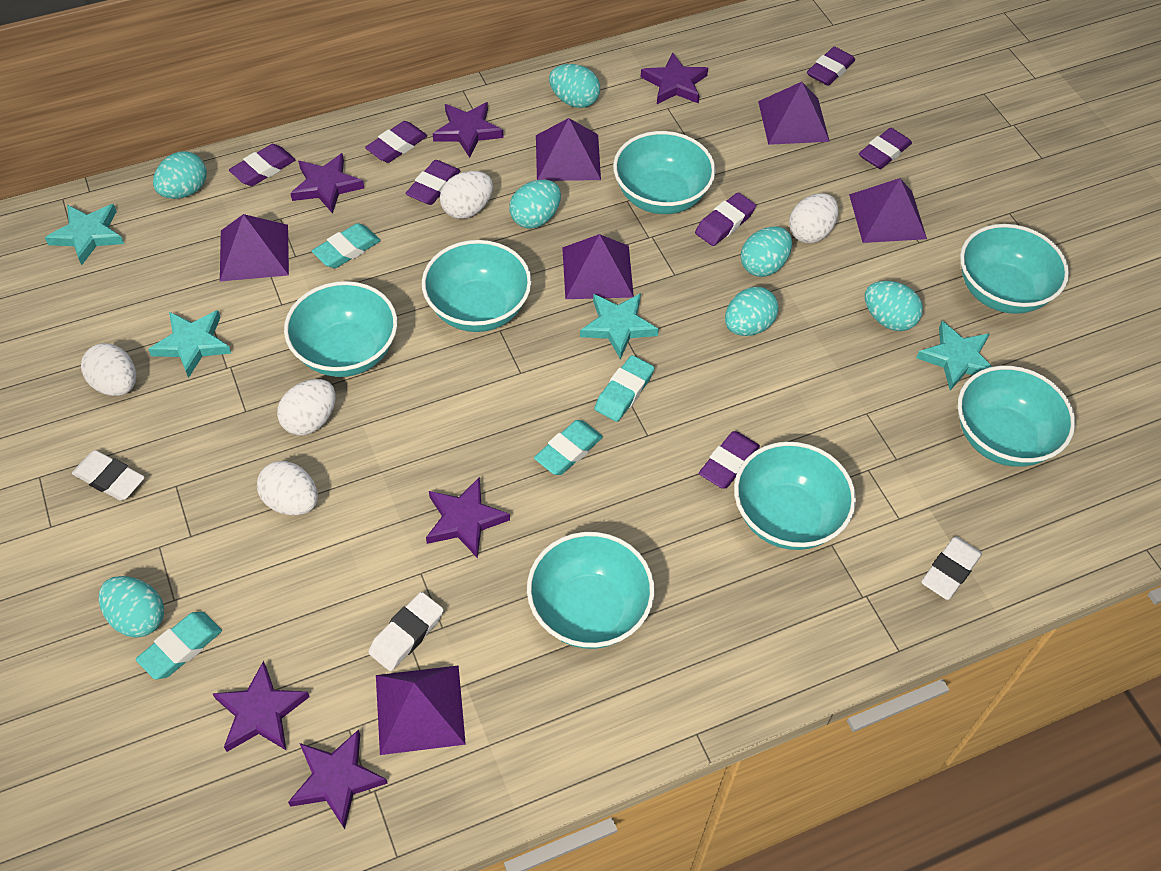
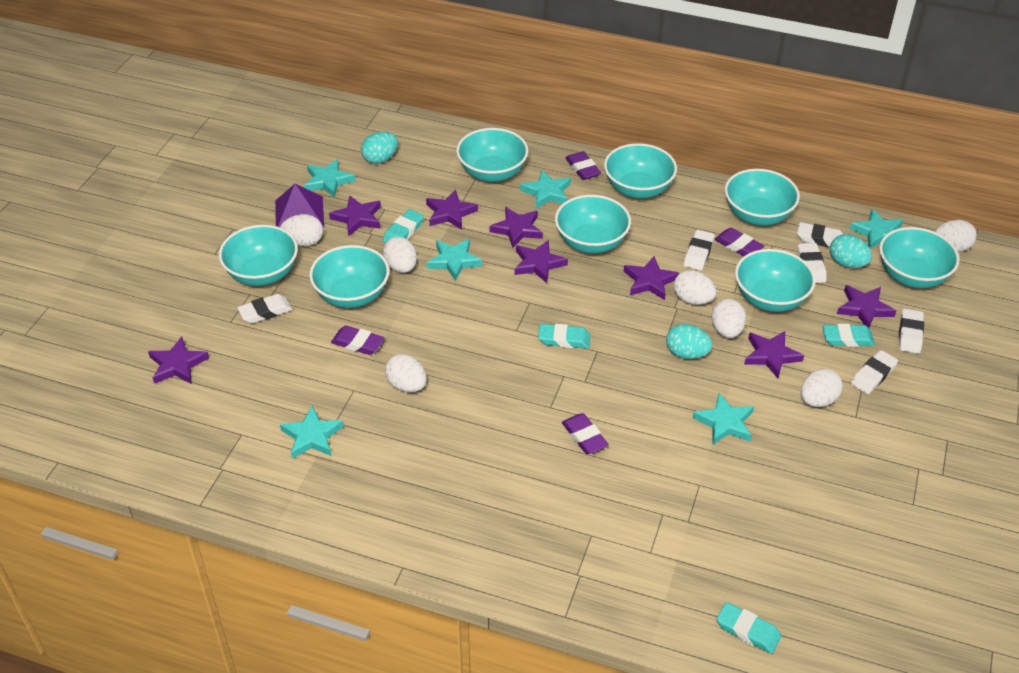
purple eraser: [229,144,296,186] [365,121,427,163] [405,160,460,205] [695,193,756,246] [699,431,760,489] [807,47,855,86] [859,128,912,169] = 7 -> [331,326,385,355] [562,413,609,454] [565,151,601,180] [714,228,764,256] = 4
purple pyramid: [220,214,289,281] [376,665,466,755] [536,118,601,181] [562,234,634,299] [758,82,830,145] [849,178,927,243] = 6 -> [275,183,324,228] = 1
purple star: [213,661,309,752] [288,729,388,829] [290,153,364,214] [426,477,510,558] [433,102,504,158] [641,52,708,104] = 6 -> [148,337,209,384] [329,195,381,236] [426,190,478,230] [489,207,543,248] [515,240,568,283] [624,256,680,300] [744,331,804,378] [837,285,896,328] = 8
turquoise bowl: [284,281,397,377] [422,240,532,332] [527,532,654,649] [613,131,716,214] [734,442,856,550] [958,366,1075,467] [960,224,1069,314] = 7 -> [219,225,298,286] [309,245,389,308] [456,128,528,182] [555,195,631,253] [604,143,677,198] [725,169,800,226] [735,249,816,312] [879,227,960,288] = 8
turquoise egg: [99,576,164,638] [153,151,207,199] [509,180,561,229] [549,64,600,108] [725,287,779,336] [741,226,792,277] [865,281,923,331] = 7 -> [361,132,398,164] [666,324,712,359] [830,234,872,268] = 3
turquoise star: [45,204,124,265] [148,310,231,378] [580,293,659,359] [916,321,992,390] = 4 -> [280,406,344,458] [304,159,355,198] [427,239,482,281] [520,170,571,209] [693,393,754,445] [850,209,903,249] = 6
white egg: [81,343,136,396] [257,461,318,516] [277,379,336,436] [440,171,493,219] [789,193,838,243] = 5 -> [280,214,323,246] [383,237,417,273] [385,354,427,392] [674,270,717,305] [711,299,746,338] [801,369,843,407] [935,220,977,252] = 7
white eraser: [72,450,145,501] [368,592,444,671] [921,536,982,600] = 3 -> [237,294,292,323] [684,230,715,270] [797,222,843,247] [798,243,827,283] [851,350,898,394] [899,308,924,354] = 6

